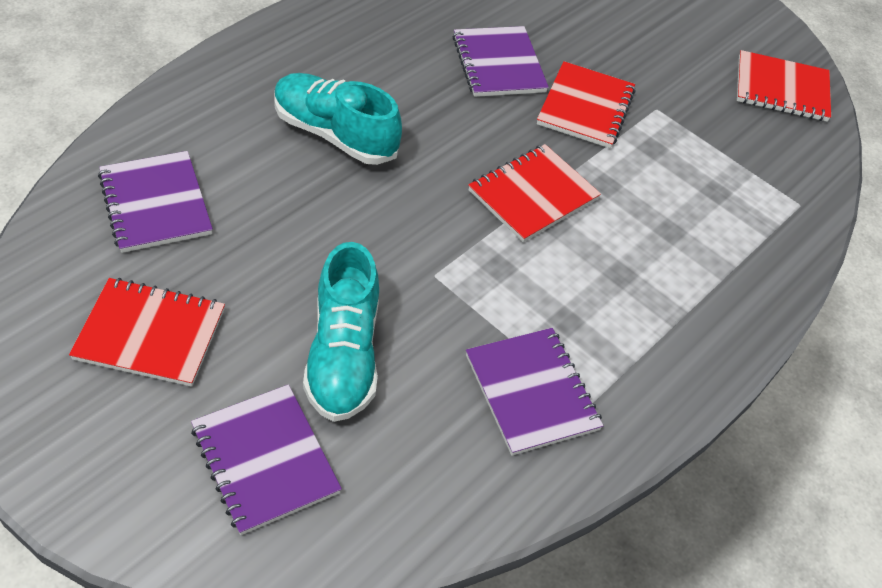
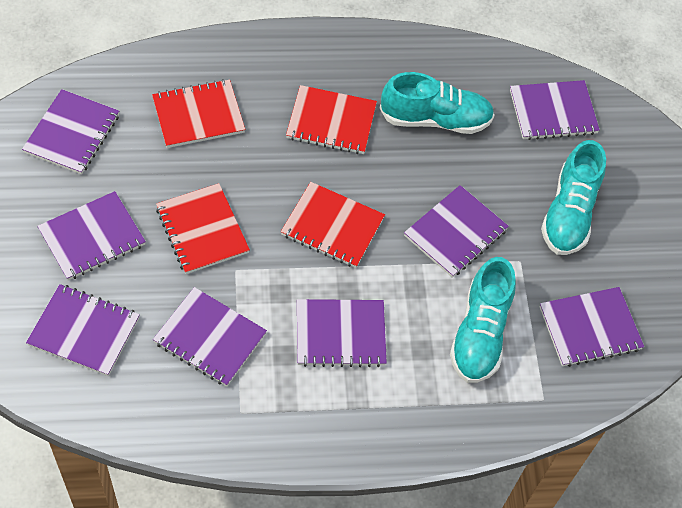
purple notebook: [98,151,213,253] [191,384,342,535] [453,26,549,97] [466,328,604,456] = 4 -> [22,89,119,175] [26,284,140,376] [37,191,146,280] [153,287,267,387] [297,299,387,367] [404,185,509,278] [510,80,600,140] [539,287,644,367] = 8
turquoise shoe: [274,73,402,165] [303,242,379,422] = 2 -> [380,72,495,134] [450,257,516,383] [541,140,606,255] = 3

